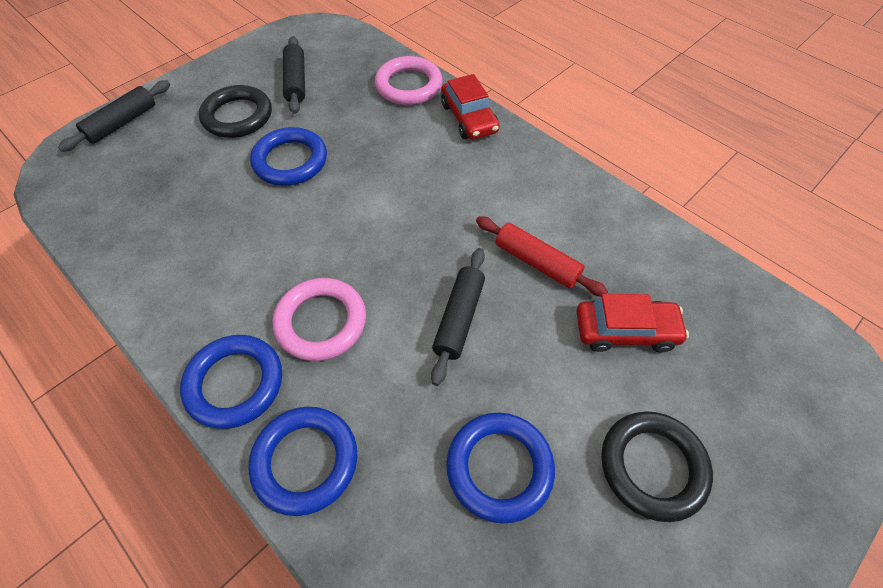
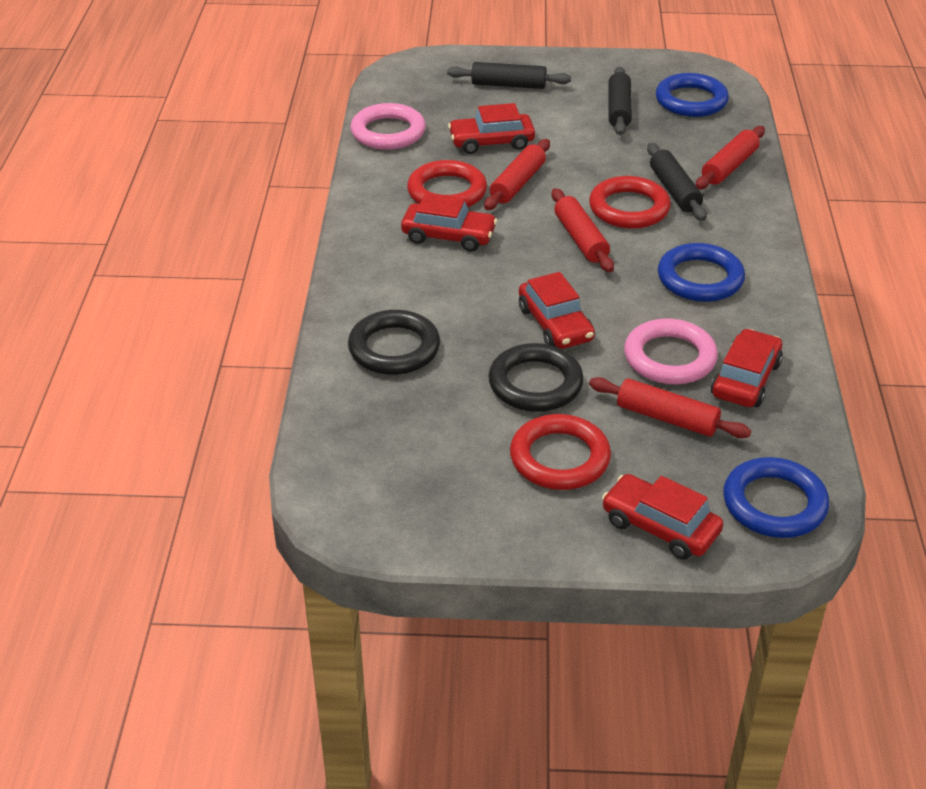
blue ring: [180,335,282,429] [248,407,357,516] [250,127,327,186] [446,413,555,524] = 4 -> [656,73,729,117] [658,243,745,302] [723,457,829,538] = 3
red car: [441,74,500,140] [576,294,689,352] = 2 -> [401,193,497,252] [448,103,535,154] [519,272,595,349] [602,474,723,559] [711,329,783,407] = 5
red ring: none = 0 -> [407,160,487,207] [510,414,611,490] [589,176,671,229] = 3
red rolling pin: [476,216,608,296] = 1 -> [484,139,550,210] [552,188,614,272] [589,377,751,438] [696,126,765,189] = 4

